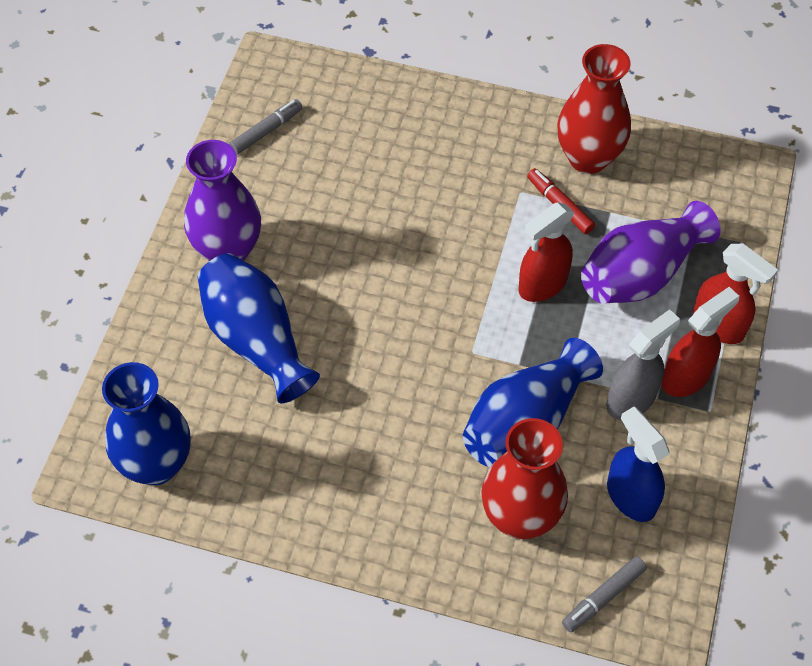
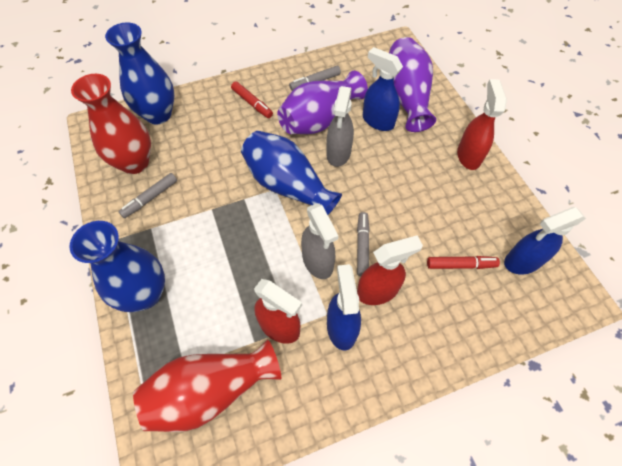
blue spray bottle: [607,407,670,522] = 1 -> [327,264,361,351] [363,47,403,131] [504,207,586,274] = 3
grey marker: [229,99,303,154] [562,556,647,632] = 2 -> [118,173,177,218] [289,66,341,91] [357,212,370,277] = 3
grey spray bottle: [606,309,680,420] = 1 -> [301,203,338,279] [326,86,354,167] = 2
red marker: [527,168,595,234] = 1 -> [231,81,273,118] [427,256,500,269] = 2

